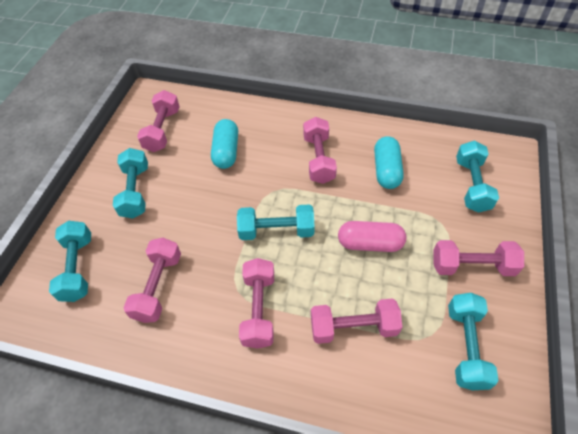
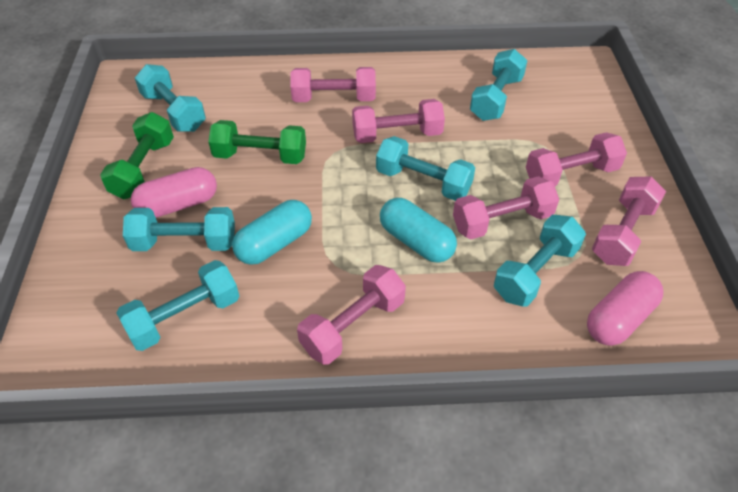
green dumbbell: none = 0 -> [100,112,174,200] [208,120,306,164] = 2
pink capsule: [338,221,406,252] = 1 -> [131,167,217,218] [587,271,663,346] = 2
turquoise dumbbell: [49,221,91,302] [113,148,148,219] [237,204,315,240] [448,293,499,390] [456,140,499,213] = 5 -> [116,260,239,351] [123,207,235,251] [135,64,206,132] [376,136,475,201] [470,49,528,121] [494,215,586,307] = 6

